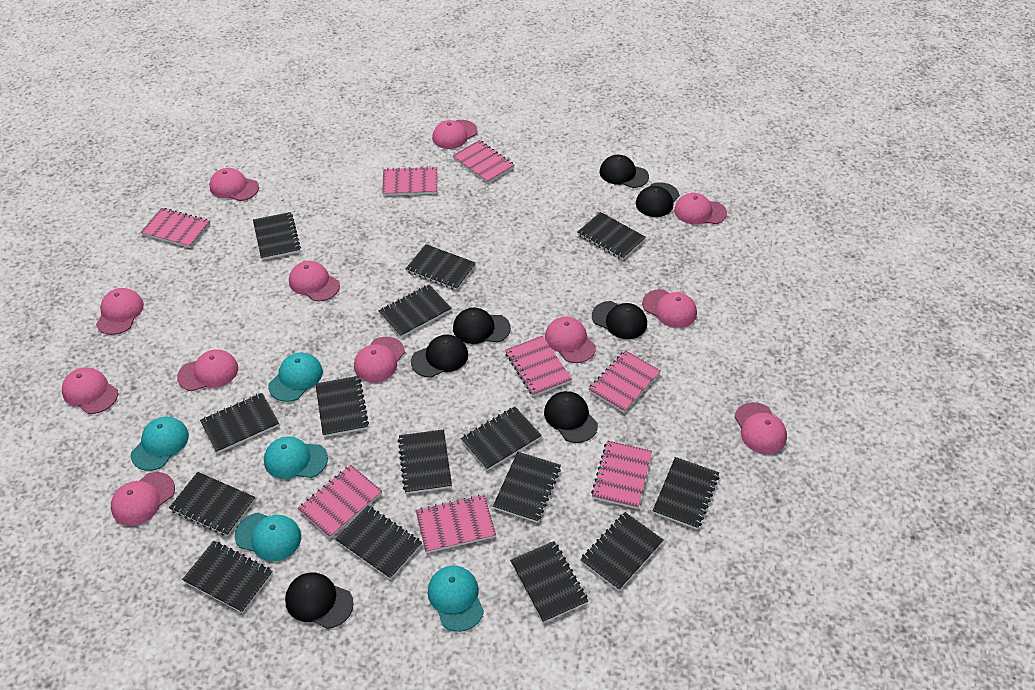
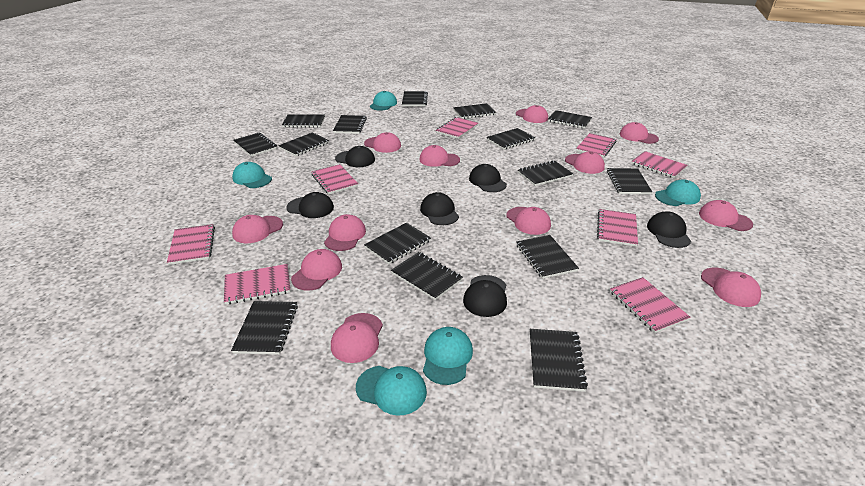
black cap: [285,572,354,629] [411,335,468,378] [453,308,511,344] [544,391,598,443] [592,301,647,339] [600,155,649,188] [636,182,679,217] = 7 -> [287,192,334,218] [335,146,375,167] [420,192,459,225] [463,275,507,317] [469,164,507,192] [647,211,691,248] = 6

